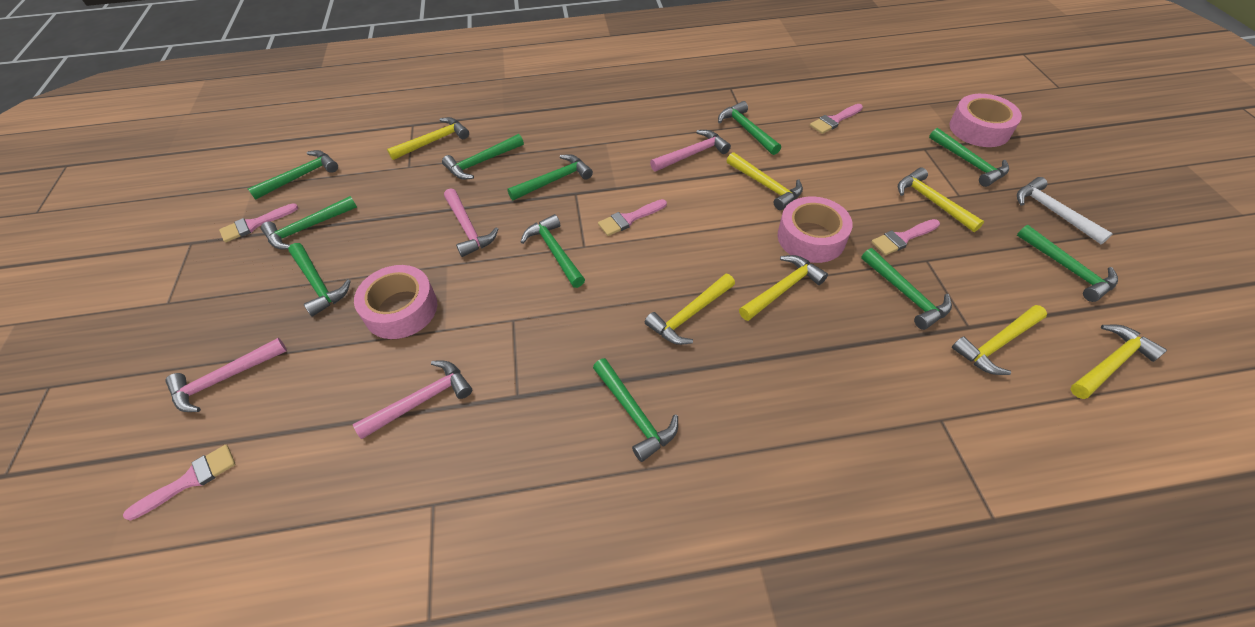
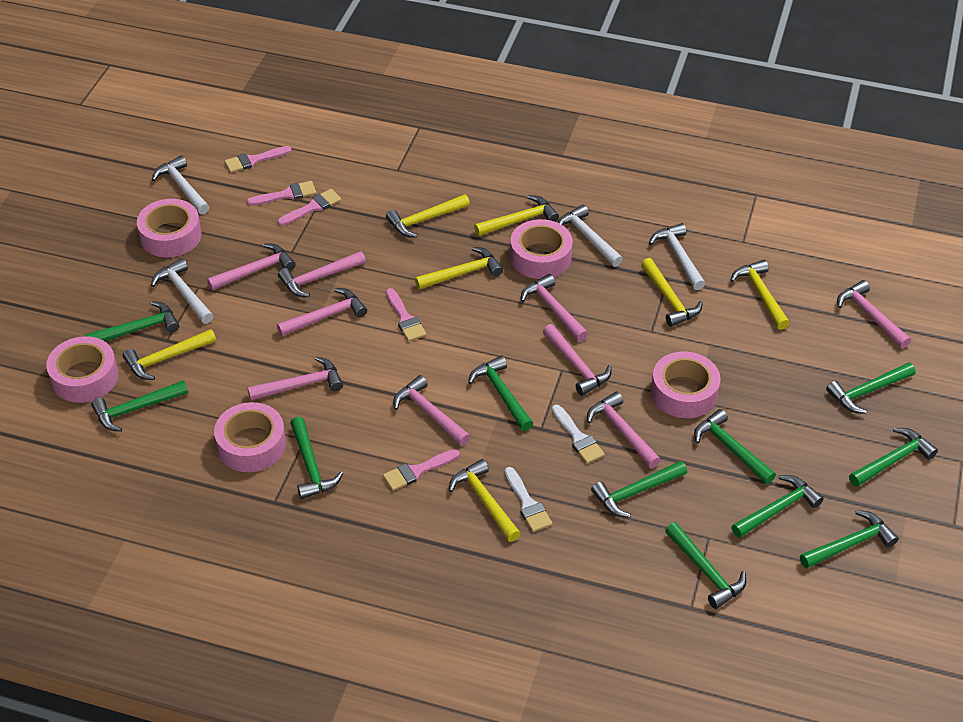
pink hammer: [165,338,287,412] [353,361,472,439] [444,188,498,257] [650,130,731,172] = 4 -> [207,244,296,290] [247,357,343,401] [277,288,367,336] [278,251,366,297] [393,375,471,446] [521,274,588,342] [543,324,612,396] [587,392,661,468] [837,280,911,348] = 9
pink tape: [354,265,437,339] [778,197,853,263] [950,94,1022,147] = 3 -> [46,336,118,403] [137,199,202,257] [214,402,286,472] [510,219,573,279] [651,351,721,418] = 5
white brush: none = 0 -> [504,467,552,532] [552,405,605,464] = 2
white hammer: [1017,177,1113,244] = 1 -> [151,258,214,324] [152,156,209,214] [557,205,623,267] [649,223,705,290] = 4

